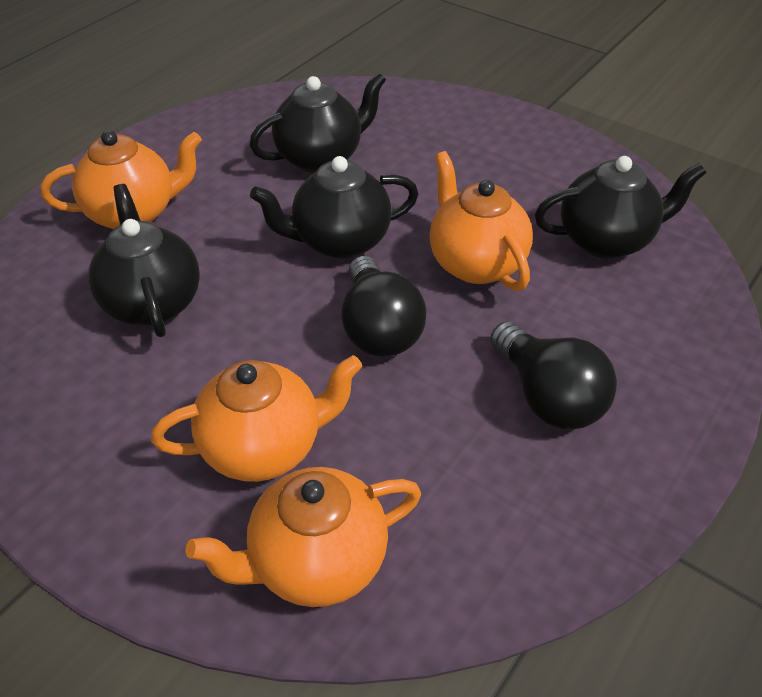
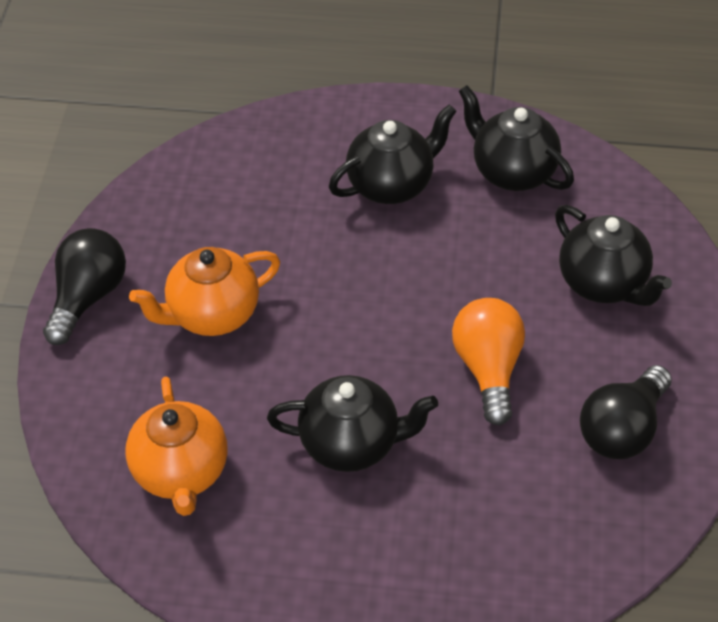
orange light bulb: none = 0 -> [452,298,525,426] = 1
orange teapot: [41,130,202,229] [151,355,362,482] [185,467,421,607] [430,151,533,291] = 4 -> [126,376,228,516] [129,247,280,336] = 2

